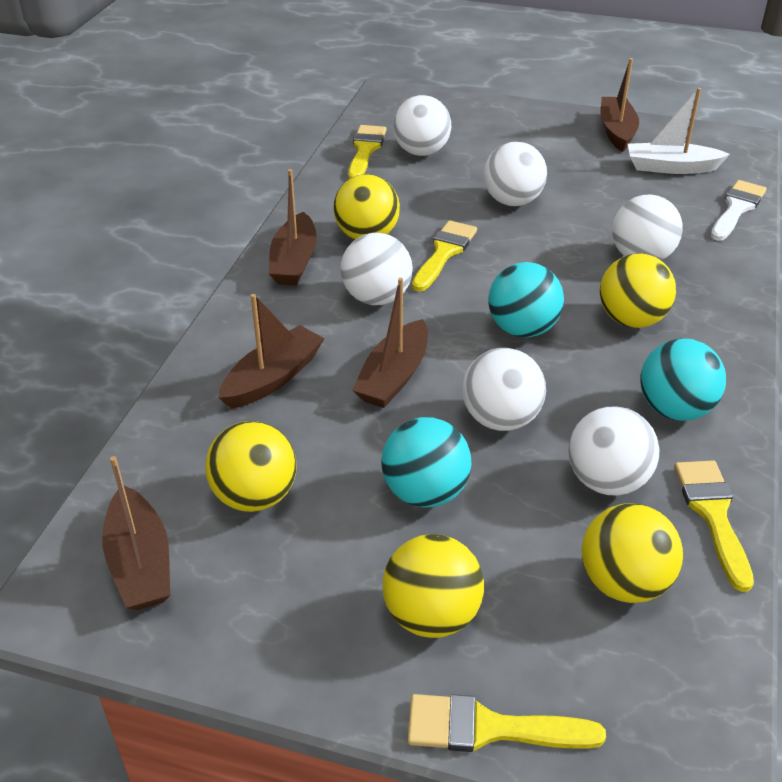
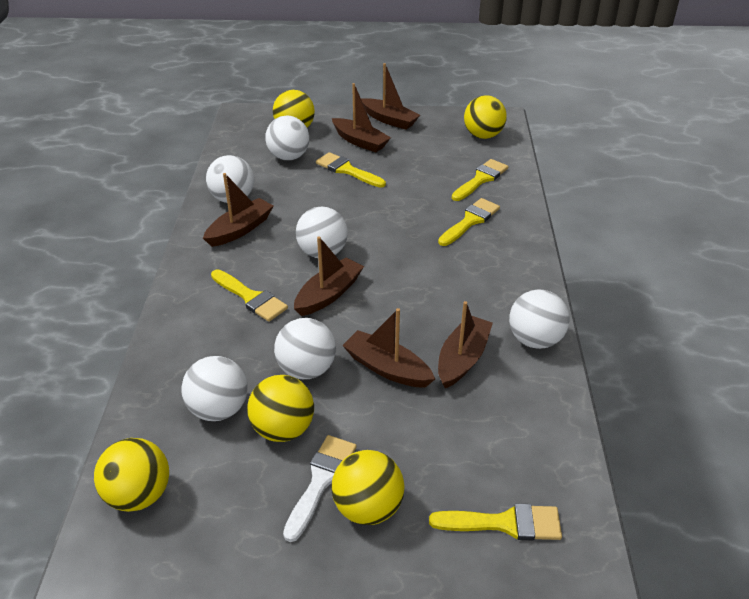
brown boat: [102,456,170,610] [219,294,325,409] [269,169,317,286] [352,278,428,408] [600,58,639,152] = 5 -> [203,173,273,247] [294,237,364,316] [332,83,391,152] [342,308,435,387] [361,63,420,130] [438,301,493,389] = 6
turquoise ball: [381,417,472,508] [488,262,564,338] [640,338,726,421] = 3 -> none = 0
white boat: [628,88,730,174] = 1 -> none = 0
yellow brush: [348,125,387,179] [408,694,606,752] [412,220,477,292] [674,461,754,592] = 4 -> [211,269,288,322] [316,152,386,188] [429,504,562,541] [438,198,500,246] [452,159,508,201] = 5

